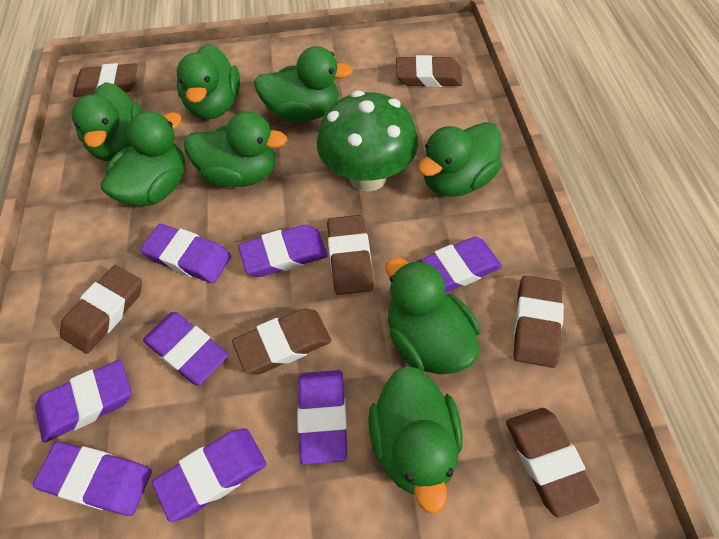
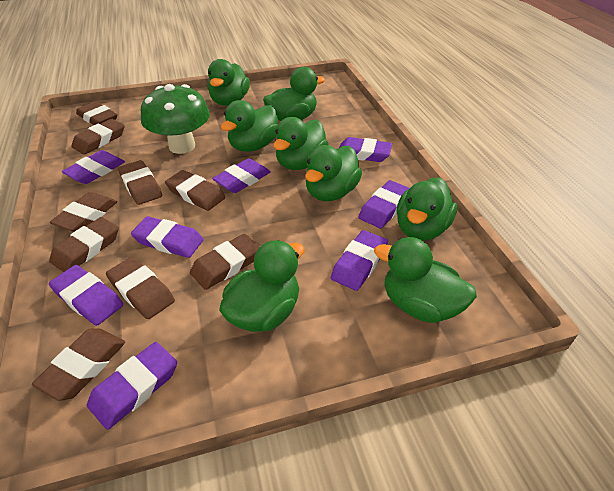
brown eraser: [60,265,142,354] [73,63,138,97] [232,308,331,374] [327,215,374,295] [396,55,462,87] [506,408,599,518] [514,275,564,368] = 7 -> [32,328,125,401] [49,217,119,272] [50,192,117,232] [71,119,125,154] [76,101,117,125] [106,257,175,319] [118,160,162,205] [165,170,225,211] [190,234,260,290] = 9

